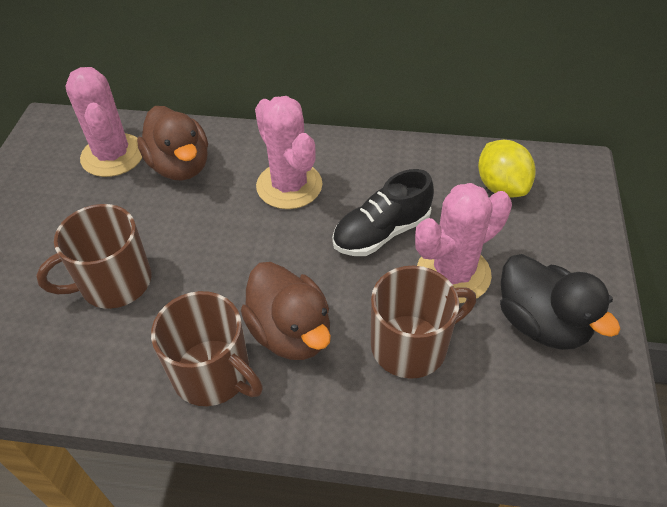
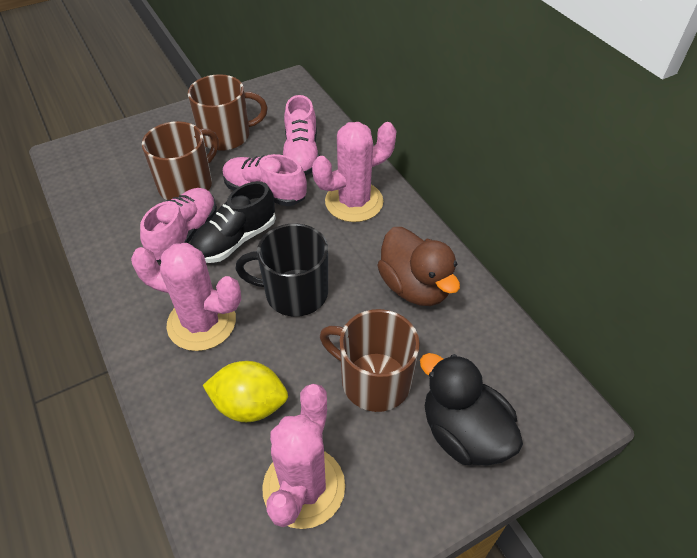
black mug: none = 0 -> [235,223,328,317] = 1
brown duck: [137,106,208,181] [241,262,331,360] = 2 -> [377,227,460,306] = 1
pink shoe: none = 0 -> [140,188,217,262] [223,154,307,206] [283,95,320,176] = 3

